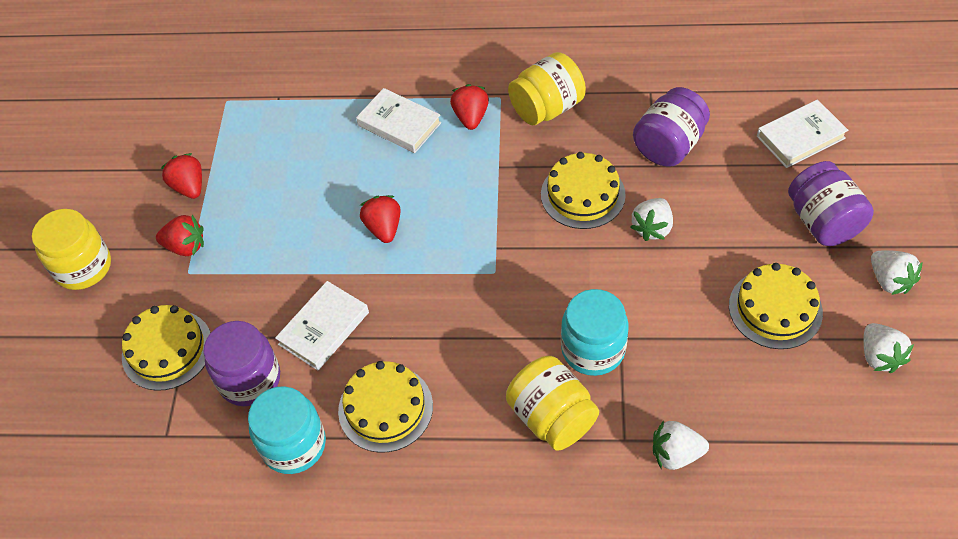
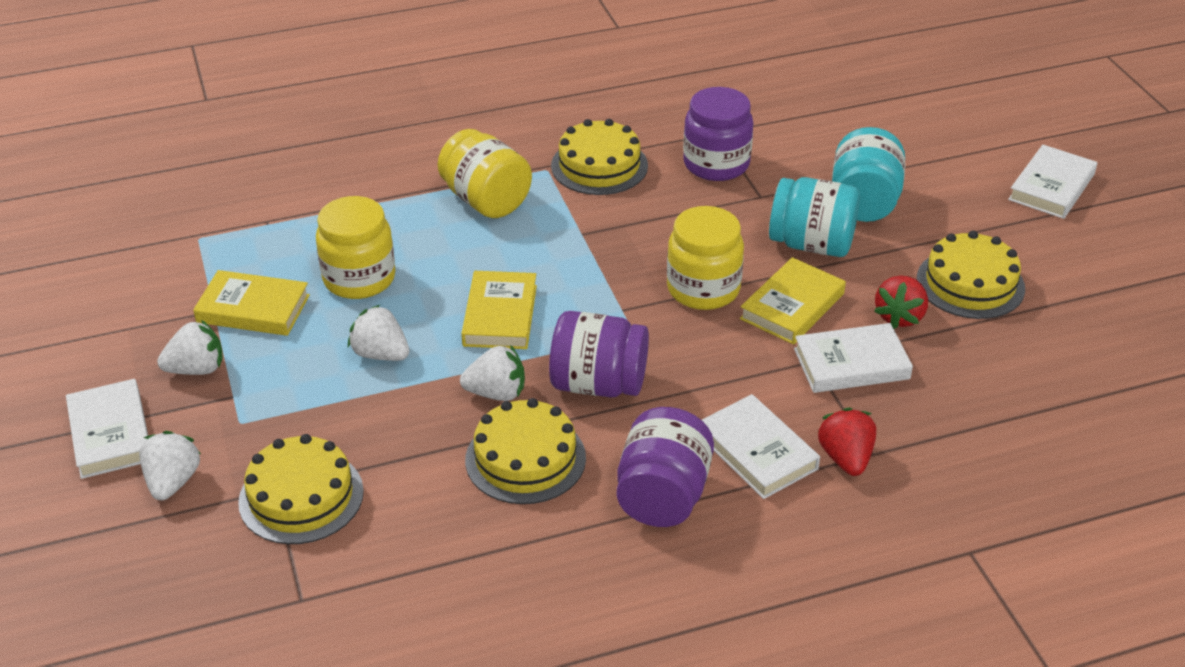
red strawberry: [156,215,204,256] [160,153,202,199] [360,195,401,243] [450,84,489,130] = 4 -> [818,407,876,476] [874,276,928,329] = 2
white book: [275,281,369,370] [356,88,441,153] [757,100,848,168] = 3 -> [66,379,148,479] [702,394,820,499] [794,323,913,393] [1008,145,1097,219] = 4
yellow book: none = 0 -> [193,270,310,336] [461,271,537,349] [740,257,846,345] = 3

